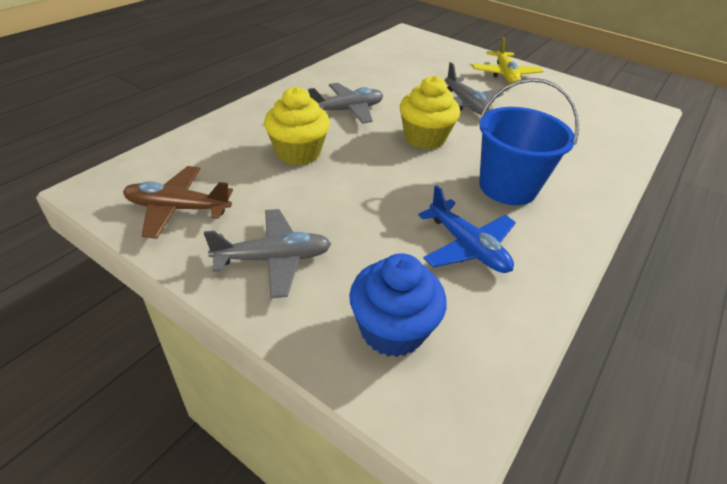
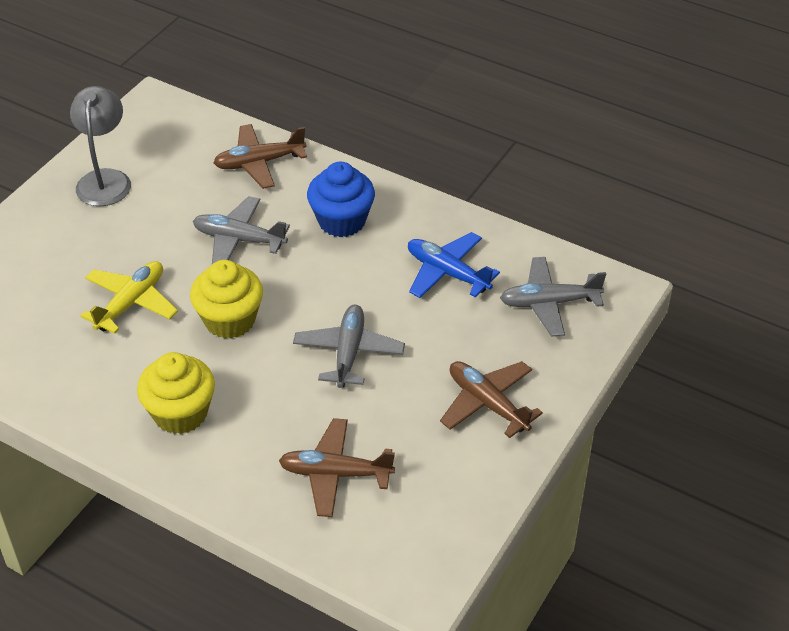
blue bucket: [479,78,579,205] = 1 -> none = 0
brown plane: [123,166,233,239] = 1 -> [213,124,307,189] [279,418,395,517] [440,361,543,438] = 3
grey lamp: none = 0 -> [70,86,131,206] = 1

